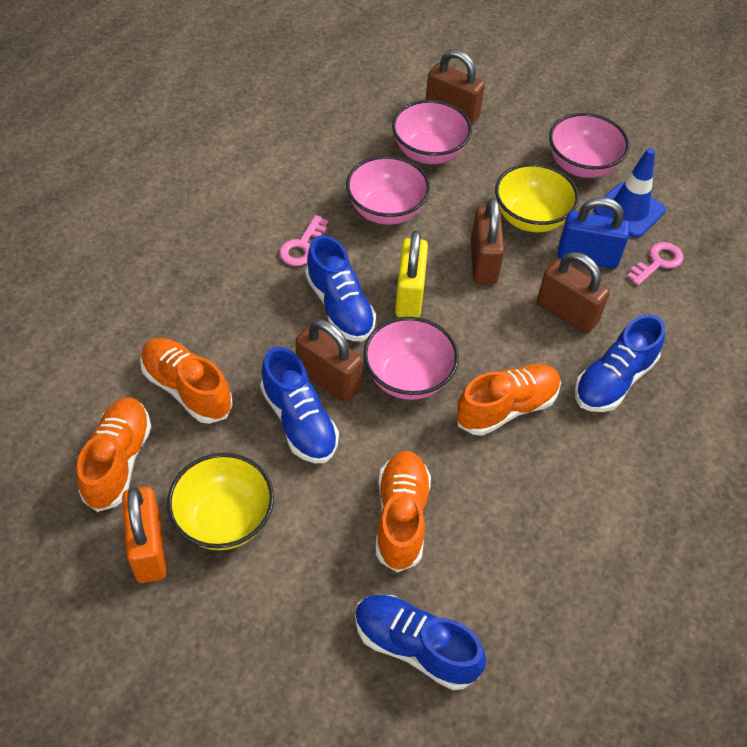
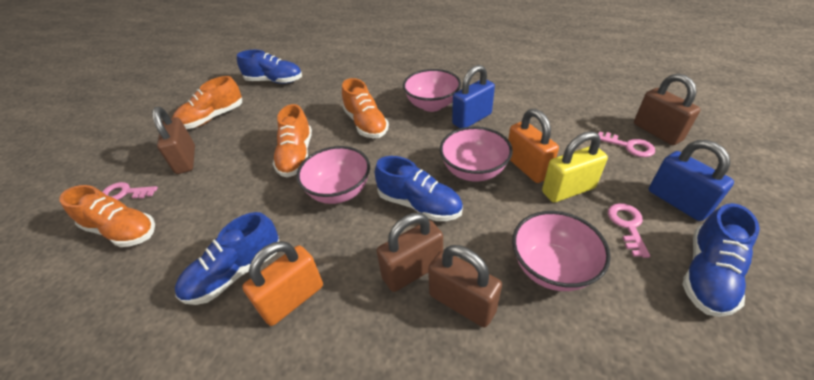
blue padlock: [558,197,630,269] = 1 -> [452,65,495,128] [649,140,734,221] = 2
blue traffic cone: [594,148,666,238] = 1 -> none = 0
orange padlock: [122,487,167,583] = 1 -> [242,241,323,326] [508,109,559,183] = 2
pink key: [279,215,328,266] [627,242,684,286] = 2 -> [102,182,158,200] [599,131,655,157] [608,203,650,258] = 3
yellow bowl: [167,453,274,550] [495,163,579,232] = 2 -> none = 0

